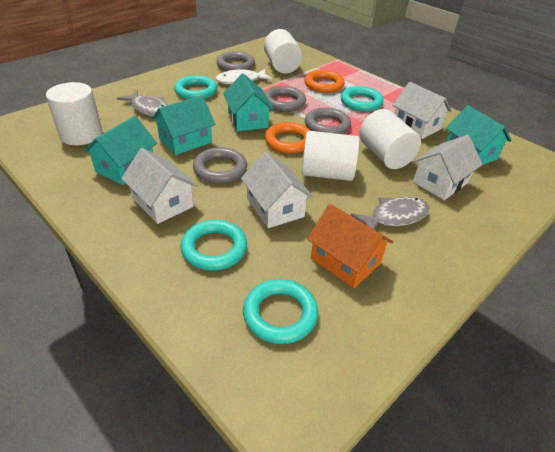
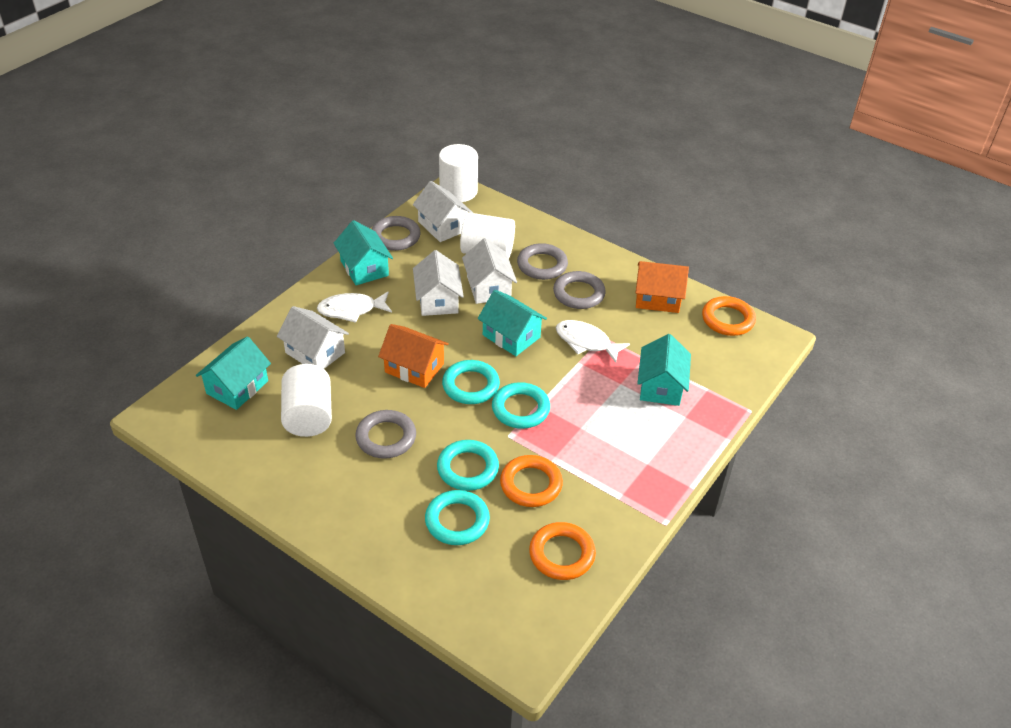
grey fish: [117,90,168,117] [351,197,429,229] = 2 -> none = 0
orange house: [307,204,393,288] = 1 -> [378,324,449,388] [636,261,689,313] = 2
orange ring: [265,122,310,154] [304,70,345,93] = 2 -> [500,455,563,507] [529,522,596,580] [702,296,756,336] = 3
white cylinder: [46,82,102,145] [264,29,303,74] [302,131,359,181] [359,109,421,169] = 4 -> [281,364,332,437] [439,144,478,202] [460,213,515,258] = 3
white fish: [216,69,273,85] = 1 -> [317,292,392,323] [556,320,630,363] = 2

